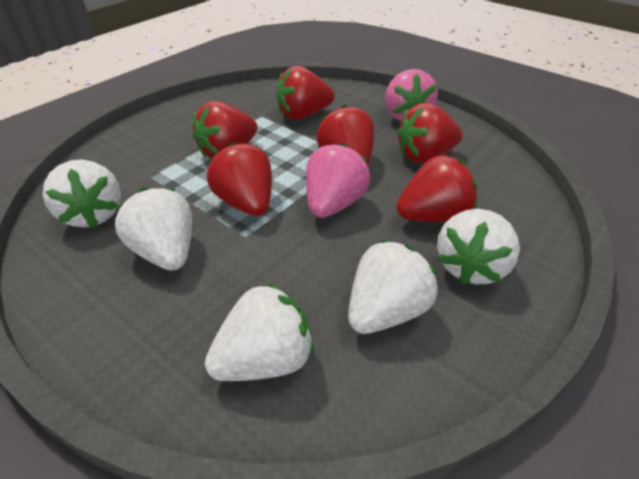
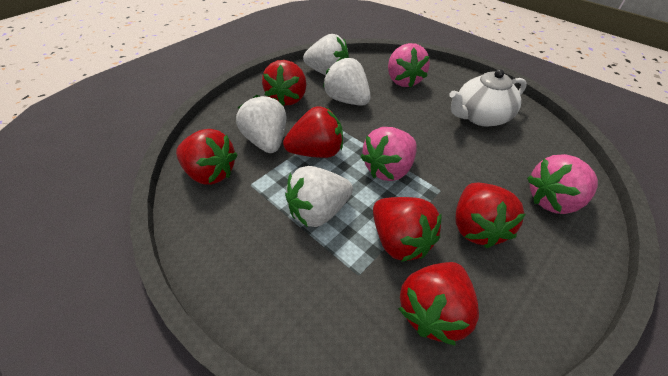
pink strawberry: [306,142,370,218] [385,69,438,122] = 2 -> [361,127,417,181] [388,43,430,88] [527,154,598,214] = 3
white strawberry: [43,159,121,228] [115,188,192,271] [205,283,314,381] [348,240,437,334] [437,209,520,285] = 5 -> [236,95,286,153] [285,166,353,227] [303,34,349,75] [323,57,371,106] = 4
white teapot: none = 0 -> [449,69,527,127] = 1

